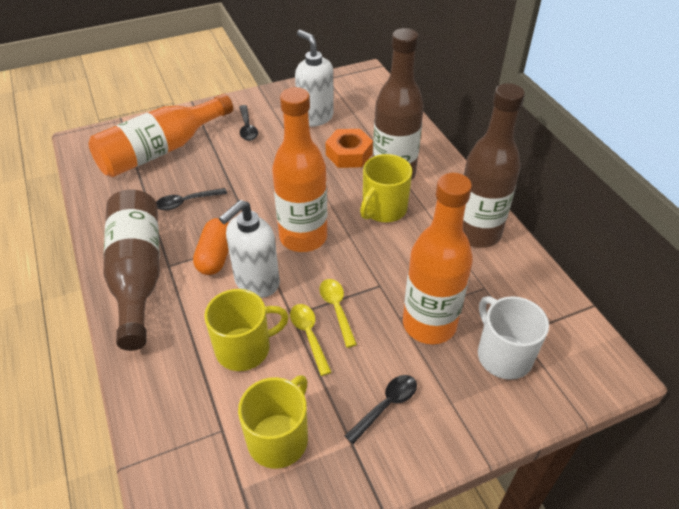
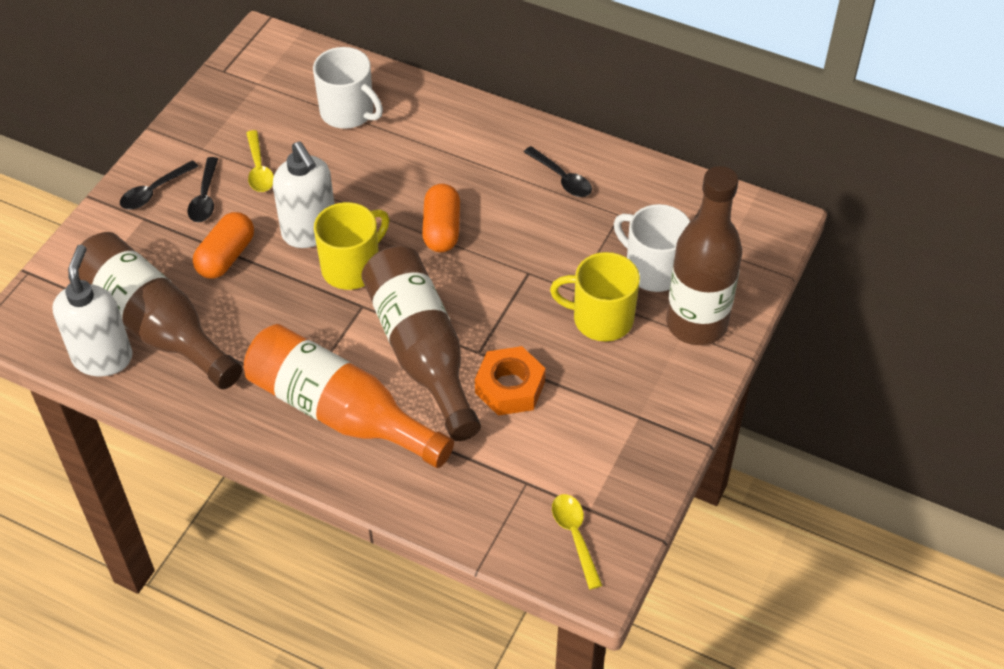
orange bottle: [88,94,233,177] [272,87,327,252] [403,173,473,344] = 3 -> [244,324,454,468] = 1
orange capsule: [193,218,229,275] = 1 -> [193,212,254,279] [422,184,460,252] = 2
white mug: [478,296,549,380] = 1 -> [313,47,383,129] [614,204,690,292] = 2
yellow mug: [204,289,289,371] [238,375,308,469] [360,154,412,222] = 3 -> [314,202,389,290] [550,252,640,341] = 2

